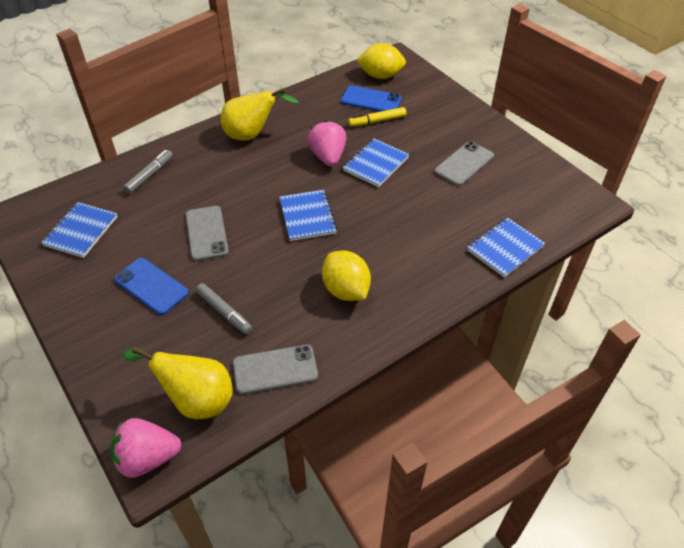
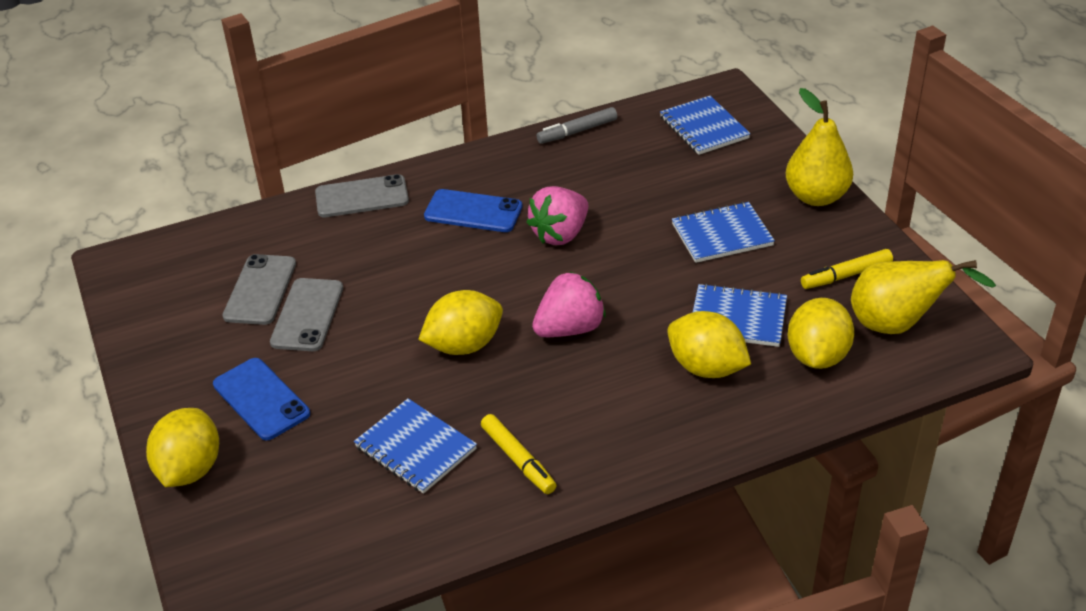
grey marker: [123,150,173,194] [196,283,252,335] = 2 -> [537,107,617,144] = 1
yellow lemon: [322,250,371,301] [356,43,406,79] = 2 -> [146,408,219,487] [418,290,503,355] [667,311,751,378] [788,298,855,369] = 4
yellow marker: [348,107,406,127] = 1 -> [481,414,556,494] [801,249,893,289] = 2

